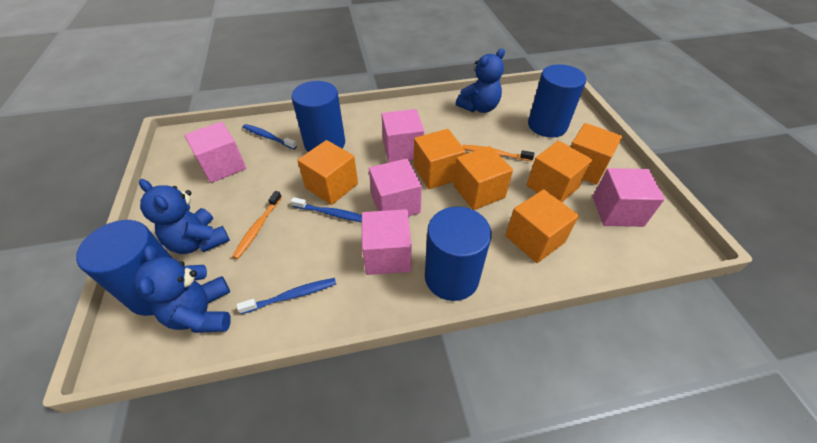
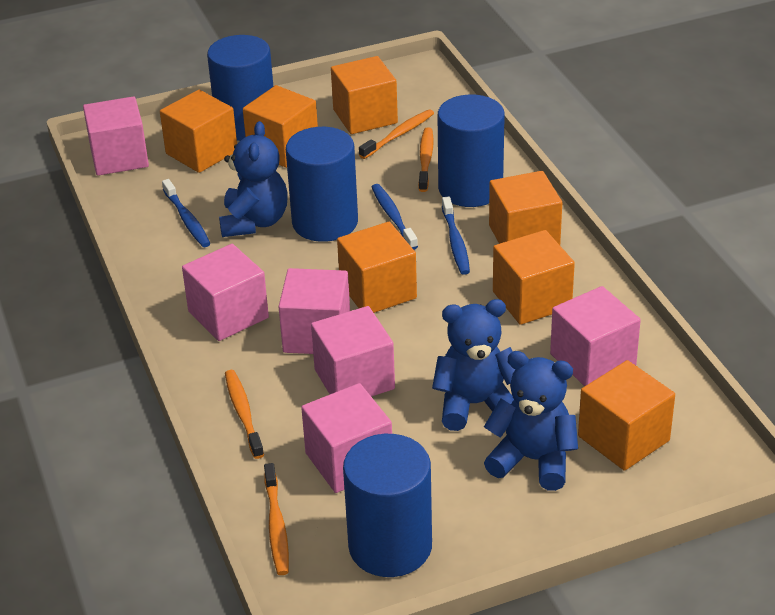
orange cube: [297,140,358,205] [414,129,466,189] [453,146,513,210] [505,189,579,263] [526,141,593,202] [570,123,622,185] = 6 -> [160,90,237,173] [243,85,318,168] [331,56,398,134] [337,222,417,313] [489,171,562,245] [493,230,575,325] [578,360,675,471] = 7
orange toothbrush: [232,191,282,259] [462,145,534,161] = 2 -> [225,370,264,459] [264,463,289,575] [359,109,434,159] [418,127,433,192] = 4
pink cube: [184,122,246,183] [362,209,412,275] [369,159,422,216] [381,109,424,163] [593,168,665,227] = 5 -> [83,96,149,176] [182,244,269,341] [279,268,350,354] [301,383,392,493] [311,306,395,397] [550,286,641,386] = 6

